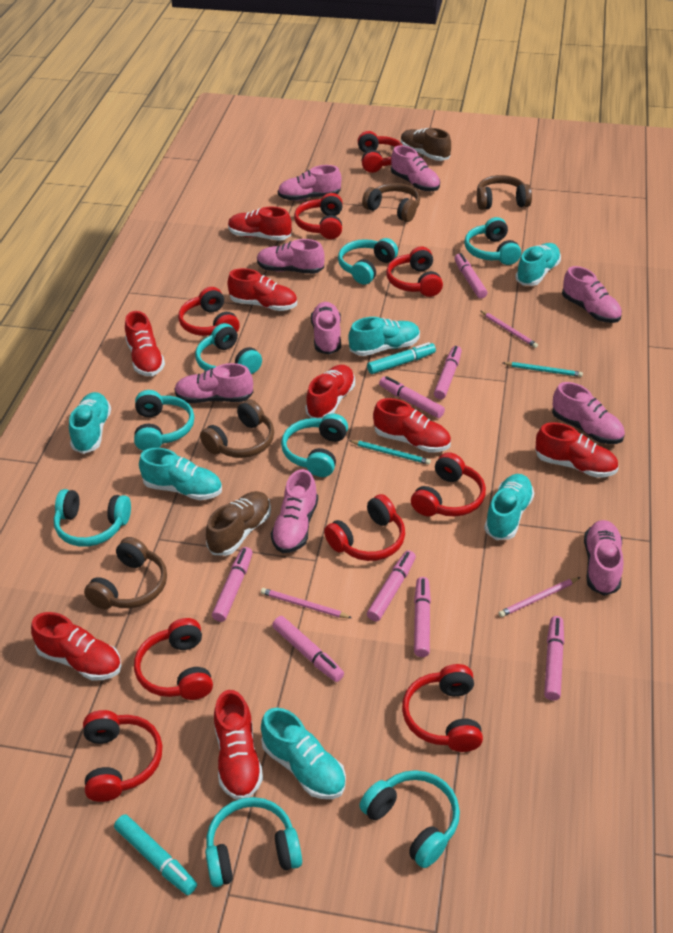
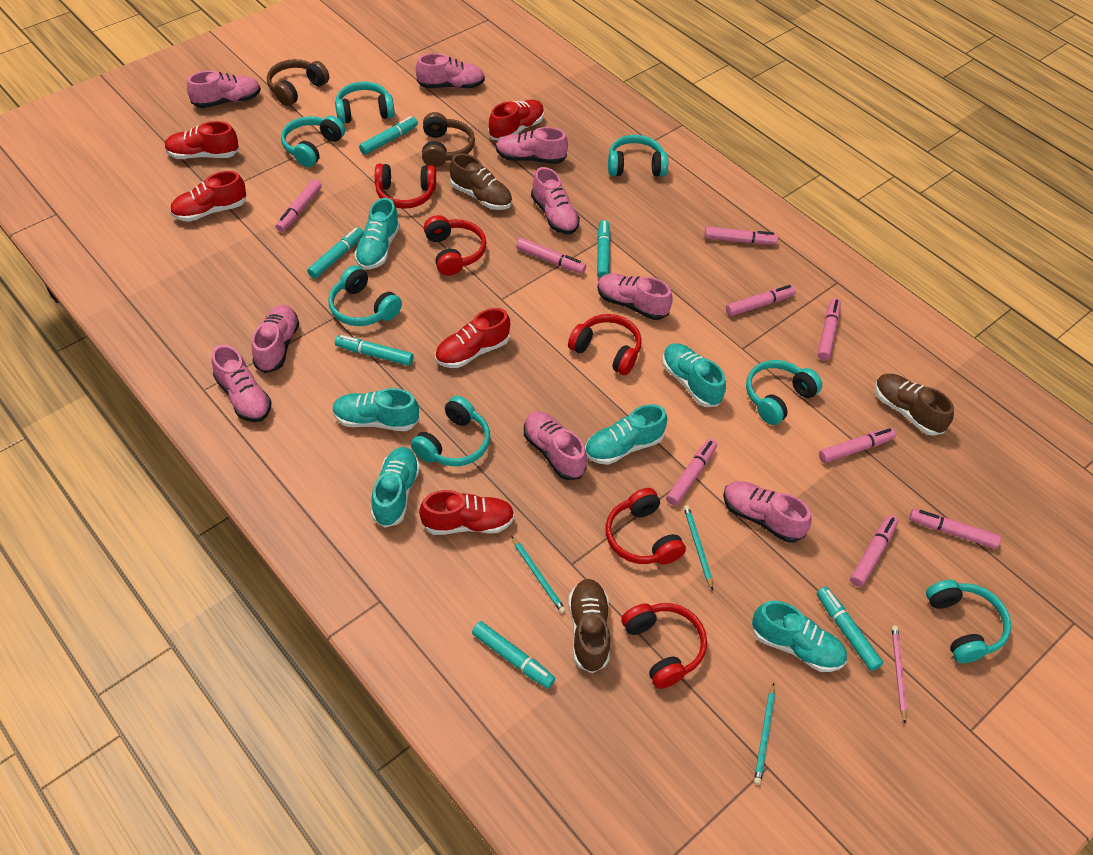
brown headphones: [84,537,167,609] [200,399,274,458] [362,183,420,222] [477,175,532,210] = 4 -> [267,59,329,106] [422,112,475,167] = 2
brown shoe: [206,491,271,556] [401,128,451,161] = 2 -> [450,153,512,210] [568,579,610,673] [875,374,954,436] = 3
pink marker: [212,547,253,622] [272,616,344,682] [367,550,416,622] [379,376,445,418] [414,577,431,657] [434,346,462,399] [454,253,487,299] [544,616,564,701] = 8 -> [276,179,322,232] [516,238,586,274] [666,439,717,506] [704,227,778,245] [726,285,796,316] [818,299,841,360] [819,428,896,463] [850,515,898,587] [909,509,1001,549] = 9
pink pencil: [261,588,352,618] [481,311,538,348] [499,577,580,617] = 3 -> [892,626,907,723] = 1
red headphones: [83,710,162,802] [134,618,213,700] [178,287,240,336] [294,193,343,239] [324,494,405,561] [358,131,403,173] [386,247,443,297] [402,664,483,752] [411,452,486,517] = 9 -> [375,164,436,209] [424,215,486,276] [568,314,642,375] [605,488,686,565] [621,603,707,689] = 5
red shoe: [31,612,121,681] [125,311,165,376] [214,690,263,800] [227,268,297,311] [228,206,292,241] [305,365,355,419] [373,398,451,453] [535,422,618,478] = 8 -> [164,121,239,159] [170,171,247,222] [419,490,515,535] [435,308,510,368] [488,100,544,141] = 5
turquoise headphones: [54,489,131,547] [134,390,194,451] [195,323,262,374] [205,797,302,887] [281,413,348,477] [338,238,398,285] [359,770,460,868] [464,217,521,265] = 8 -> [281,116,345,167] [328,265,402,326] [335,82,395,124] [411,396,490,466] [608,135,668,177] [746,360,822,425] [926,580,1011,663] = 7
turquoise marker: [114,814,197,895] [367,342,436,374] = 2 -> [307,227,364,279] [335,335,414,366] [359,116,418,155] [472,621,555,689] [597,220,611,278] [817,587,883,671] = 6
turquoise pencil: [349,440,431,464] [503,362,583,377] = 2 -> [512,536,566,614] [684,505,713,590] [754,683,775,785] = 3

